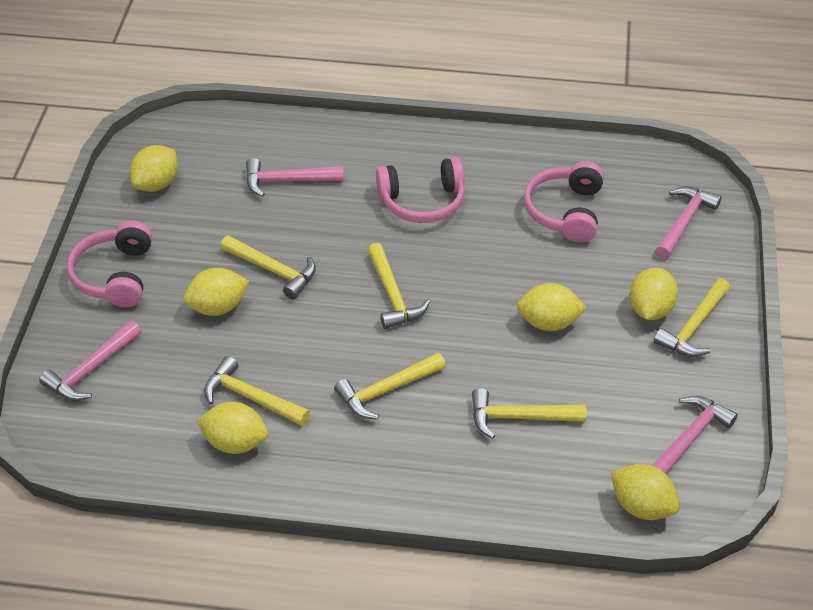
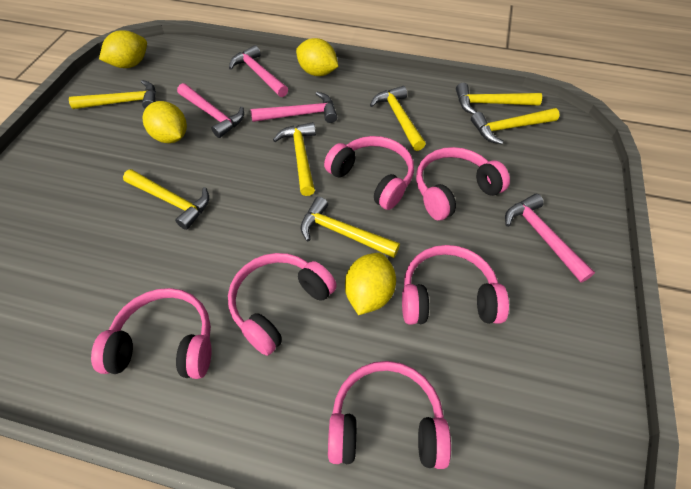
pink headphones: [67,221,152,307] [376,157,464,223] [524,161,604,243] = 3 -> [91,288,212,379] [228,253,337,356] [324,136,414,210] [328,361,451,469] [402,245,509,325] [416,147,510,220] = 6
yellow hammer: [204,356,310,426] [220,235,316,299] [334,353,446,419] [367,243,430,329] [472,388,587,439] [653,278,730,357] = 6 -> [69,80,156,109] [123,169,209,230] [273,122,316,196] [300,197,400,258] [370,86,426,151] [456,83,542,114] [471,108,559,144] = 7
yellow lemon: [130,145,178,192] [183,268,250,316] [197,402,268,454] [517,283,587,331] [611,464,680,520] [630,268,678,320] = 6 -> [99,30,147,68] [143,101,187,143] [296,38,339,76] [345,253,396,315] = 4

